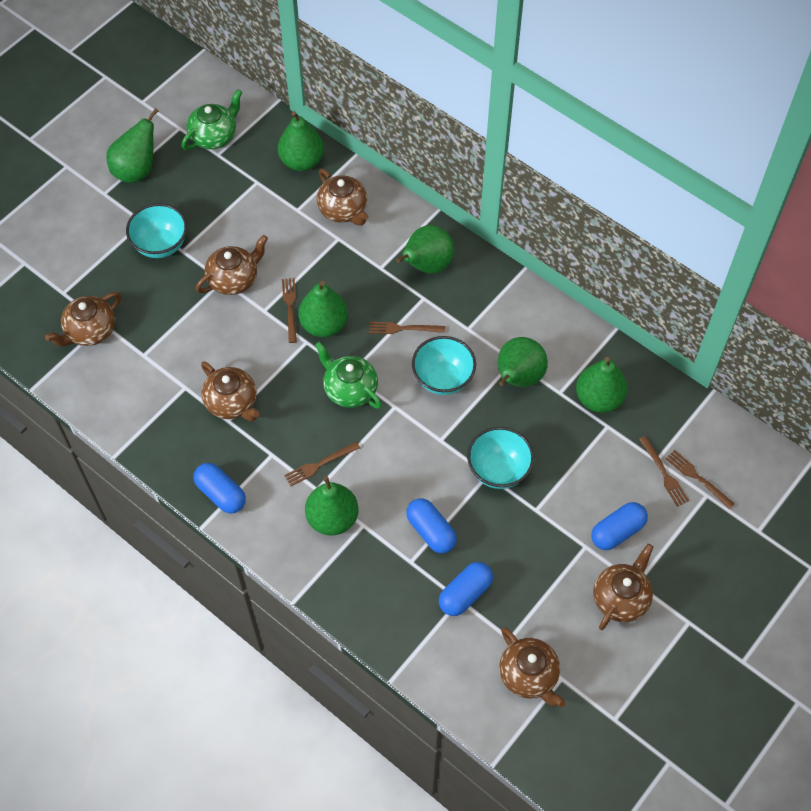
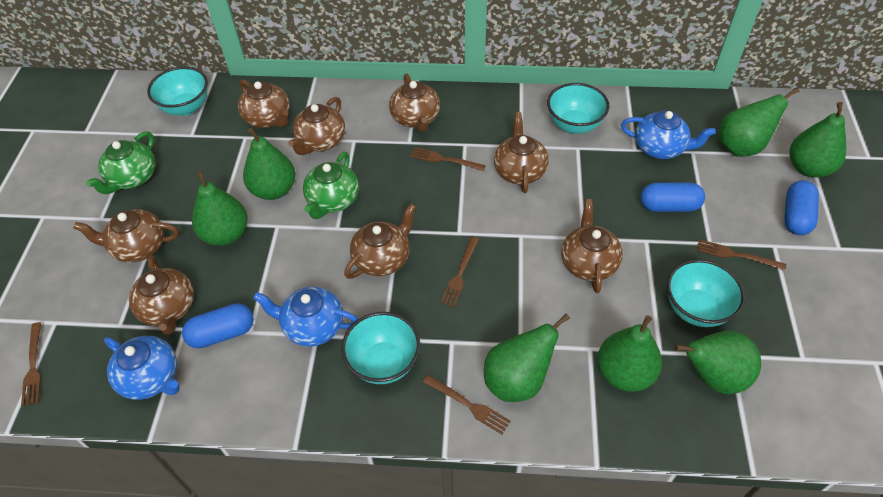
blue capsule: [194,463,246,514] [406,498,457,554] [439,562,493,616] [591,502,648,550] = 4 -> [182,303,254,348] [640,182,705,212] [784,180,819,235] = 3
blue teapot: none = 0 -> [104,336,180,400] [253,287,358,347] [621,110,716,159] = 3
brown teapot: [45,292,121,346] [196,235,268,295] [201,361,259,421] [317,169,369,226] [499,627,565,707] [593,544,654,630] = 6 -> [73,209,179,263] [129,256,194,335] [238,79,290,128] [288,97,345,155] [344,203,416,279] [389,73,440,132] [494,112,549,193] [561,199,623,293] = 8
turquoise bowl: [126,203,187,258] [412,336,476,395] [467,427,534,489] = 3 -> [147,67,208,116] [341,312,420,384] [547,83,609,134] [667,259,745,327] = 4

